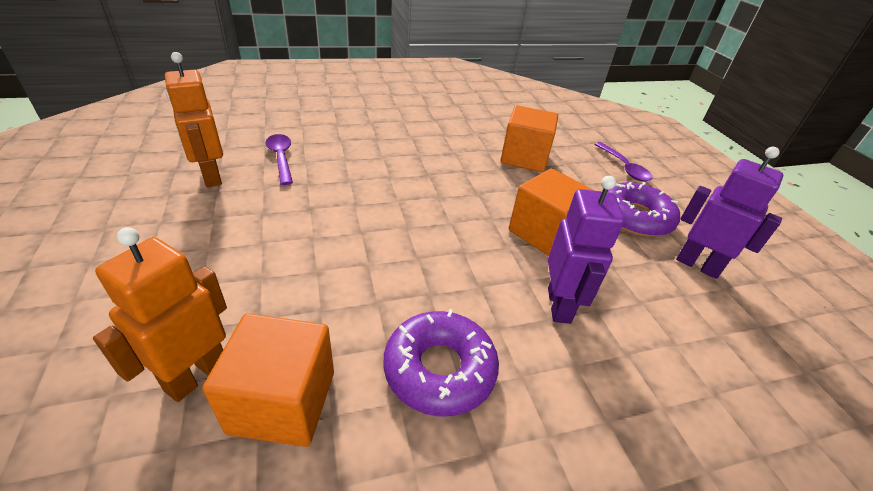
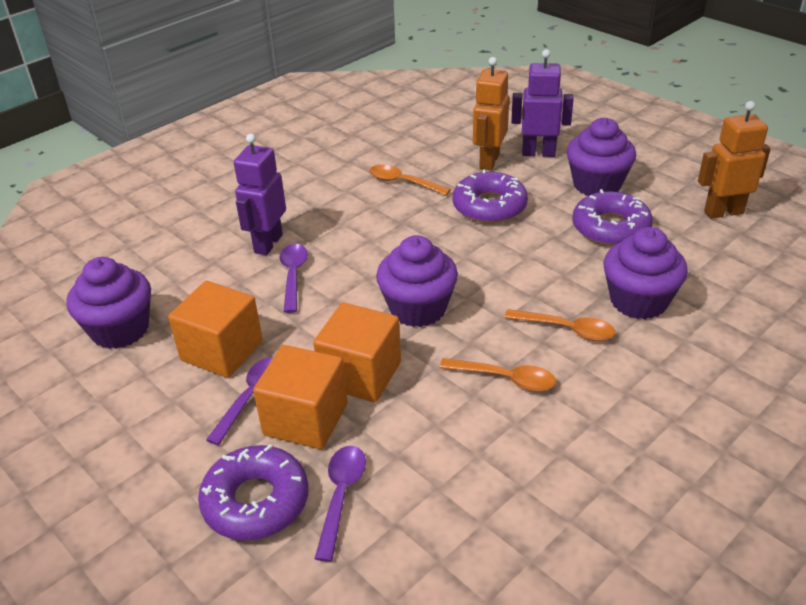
orange spoon: none = 0 -> [369,165,451,195] [439,358,556,391] [504,309,615,341] = 3
purple cupcake: none = 0 -> [67,257,151,349] [376,235,458,327] [567,118,636,195] [603,227,688,319] = 4
purple donut: [384,309,499,417] [608,182,680,237] = 2 -> [198,444,309,541] [452,169,528,223] [572,189,653,246] = 3
purple spoon: [266,134,293,185] [595,142,652,181] = 2 -> [206,357,274,445] [279,244,308,313] [315,446,366,562] = 3

